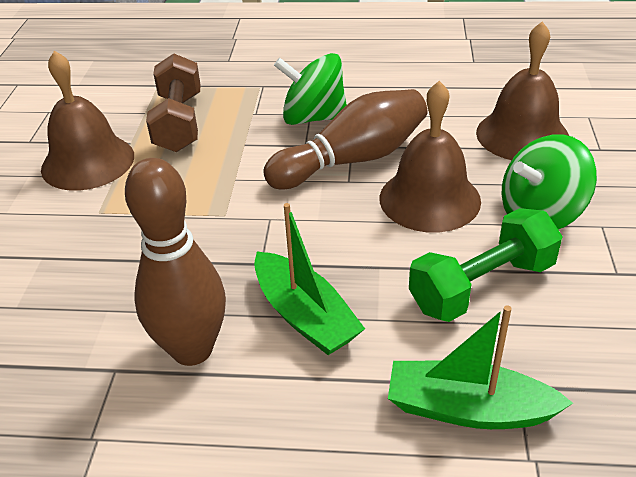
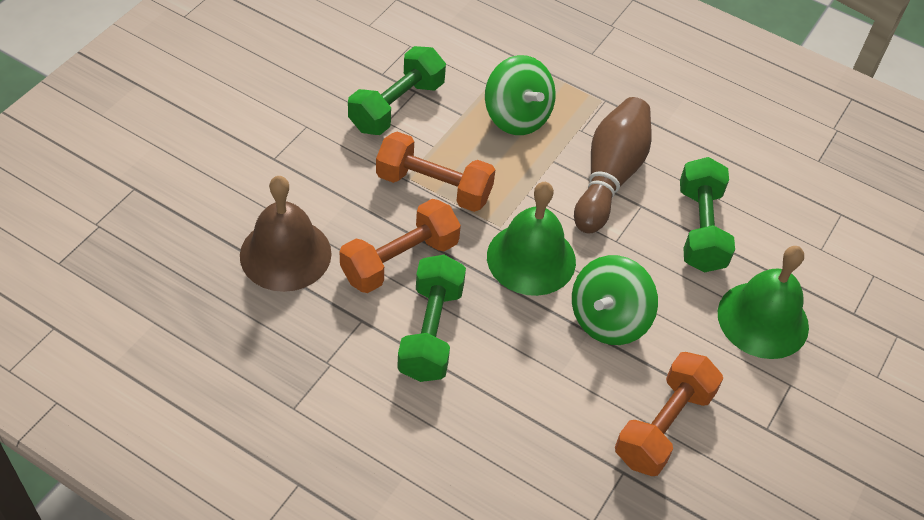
brown bell: [41,51,134,191] [380,81,481,232] [476,21,569,160] = 3 -> [240,176,332,292] = 1
brown bowling pin: [125,158,226,366] [263,89,428,189] = 2 -> [574,97,652,233] = 1
brown dumbbell: [146,54,201,152] = 1 -> none = 0
green bell: none = 0 -> [487,182,576,296] [718,246,809,359] = 2
green boat: [254,203,365,355] [388,305,573,429] = 2 -> none = 0
green dumbbell: [409,208,563,322] = 1 -> [348,46,446,135] [397,255,466,382] [680,157,735,272] = 3
orange dumbbell: none = 0 -> [340,199,461,293] [376,132,495,212] [615,352,723,476] = 3

